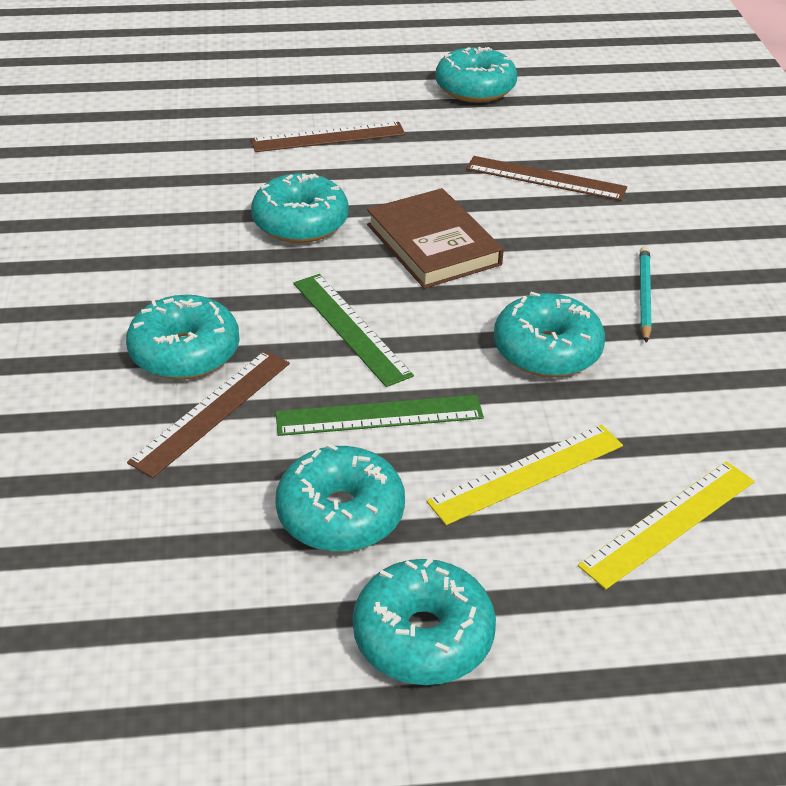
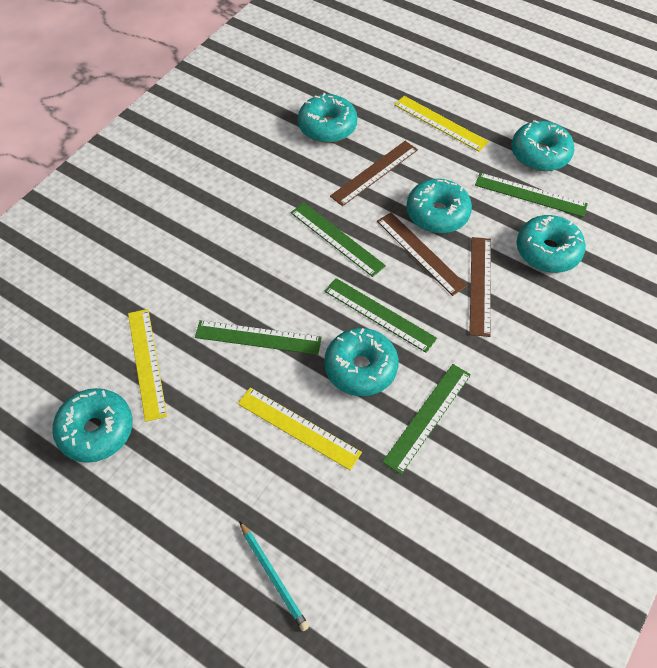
brown book: [367,188,504,289] = 1 -> none = 0
green ruler: [276,395,484,436] [293,274,414,387] = 2 -> [195,320,322,355] [291,203,386,277] [324,278,437,353] [382,364,471,474] [475,173,588,217] = 5
yellow ruler: [426,424,623,525] [578,461,755,589] = 2 -> [128,309,167,422] [238,387,362,470] [394,96,489,151] = 3

